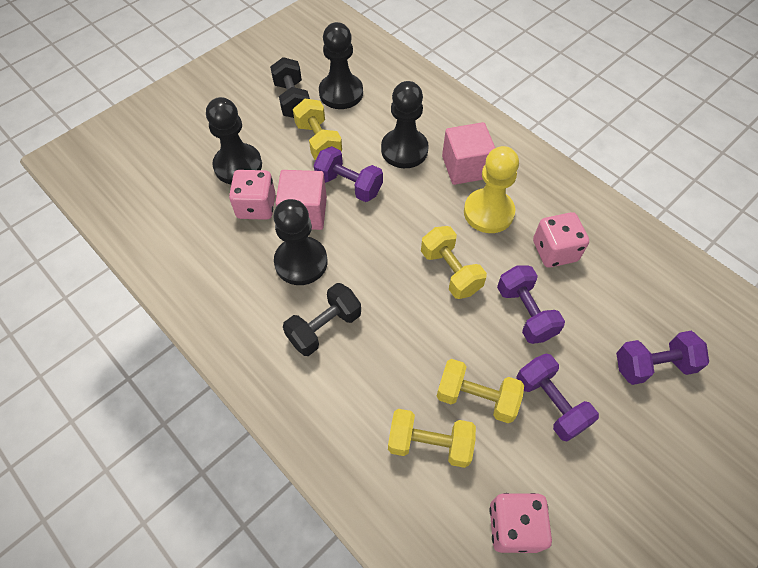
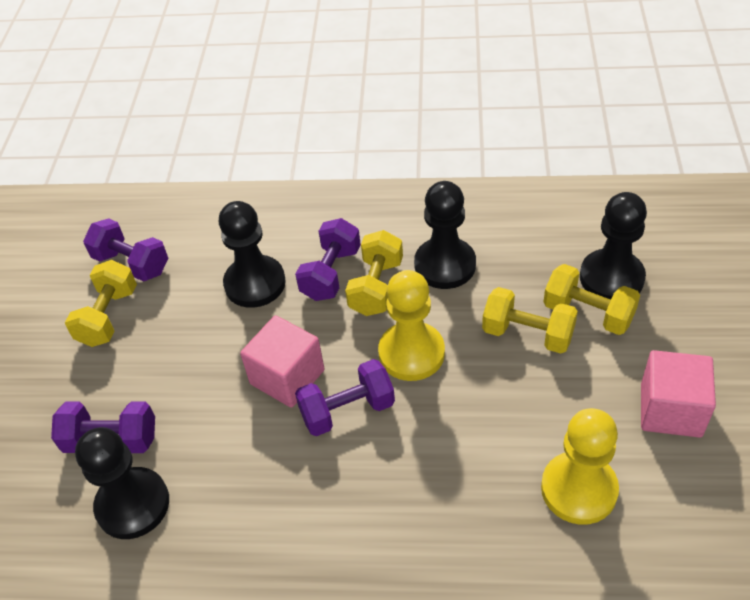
black dumbbell: [270,57,310,118] [283,283,361,356] = 2 -> none = 0
pink dice: [229,170,275,220] [489,493,552,553] [533,212,589,268] = 3 -> none = 0
yellow pawn: [464,146,519,233] = 1 -> [378,270,445,381] [541,408,619,525] = 2

